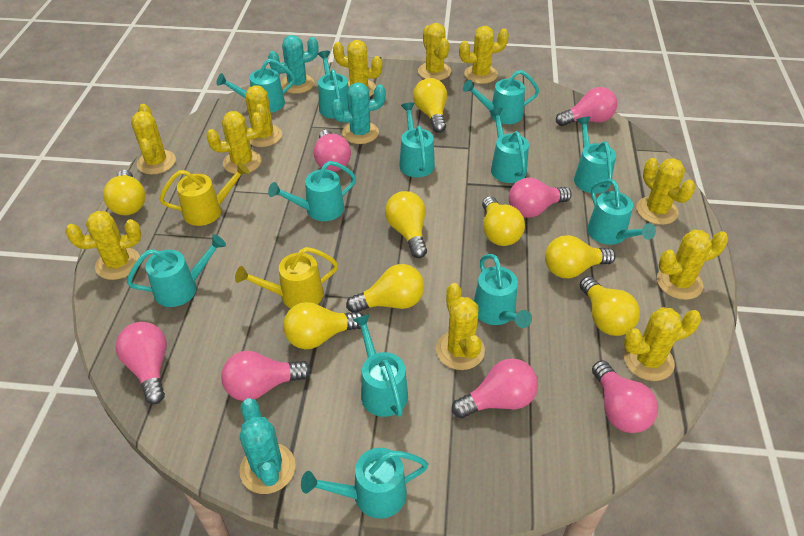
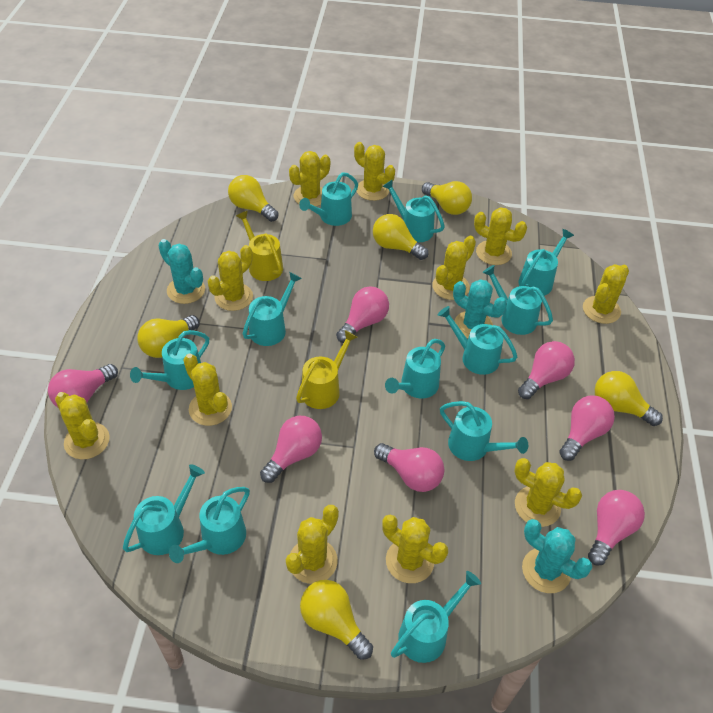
yellow light bulb: [103,170,146,215] [283,302,364,349] [346,264,424,313] [385,191,427,258] [413,78,447,133] [482,196,525,246] [545,235,616,278] [580,276,640,336] = 8 -> [137,315,199,358] [228,175,278,222] [300,580,373,660] [373,214,429,260] [422,181,472,215] [595,371,663,426] = 6

